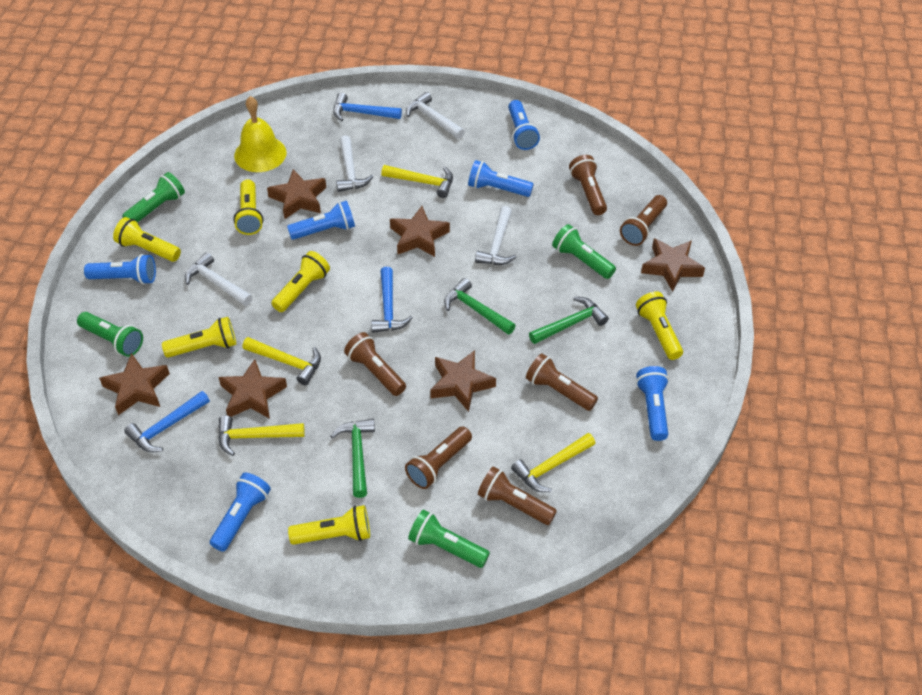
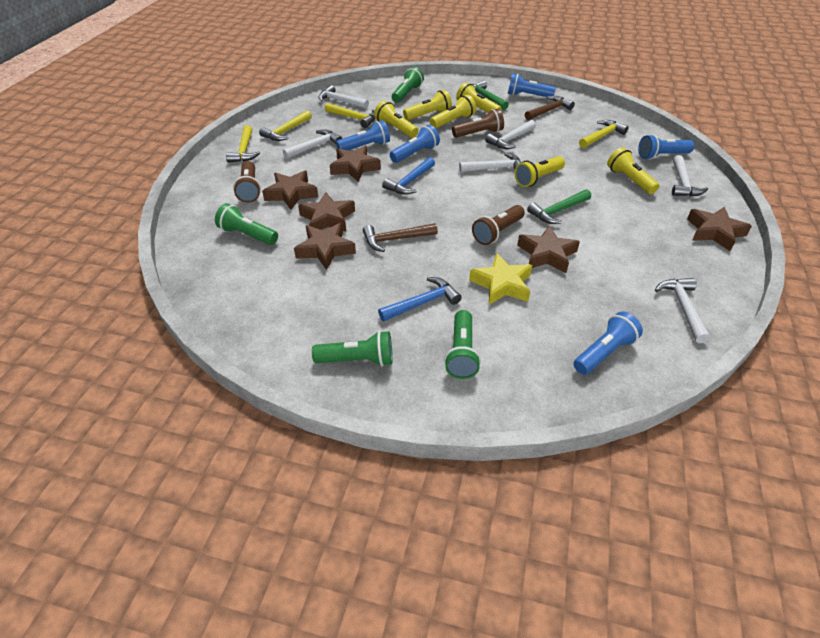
blue flashlight: [84,254,156,285] [210,472,271,552] [287,201,355,240] [468,160,534,197] [508,100,540,150] [636,366,669,441] = 6 -> [336,120,390,150] [390,125,440,163] [508,73,556,97] [573,311,643,375] [638,134,695,160] = 5
blue hammer: [124,391,210,452] [333,93,402,121] [371,267,413,333] = 3 -> [378,277,462,321] [382,157,435,195] = 2
brown flashlight: [344,332,406,396] [405,427,472,489] [478,466,557,525] [526,353,598,411] [569,155,607,215] [620,195,667,246] = 6 -> [233,161,261,203] [452,109,504,138] [472,205,525,245] = 3
brown hammer: none = 0 -> [363,223,438,252] [525,96,575,120] = 2
green hammer: [331,419,375,498] [444,278,516,335] [529,297,609,344] = 3 -> [473,80,509,110] [527,189,591,224] = 2
white hammer: [185,252,253,306] [336,135,374,192] [406,92,465,139] [475,206,517,265] = 4 -> [283,129,342,159] [318,85,369,109] [459,153,521,172] [485,120,536,149] [655,278,710,343] [672,155,708,197] = 6
yellow bell: [234,96,287,172] = 1 -> none = 0
yellow star: none = 0 -> [469,253,532,305] = 1

